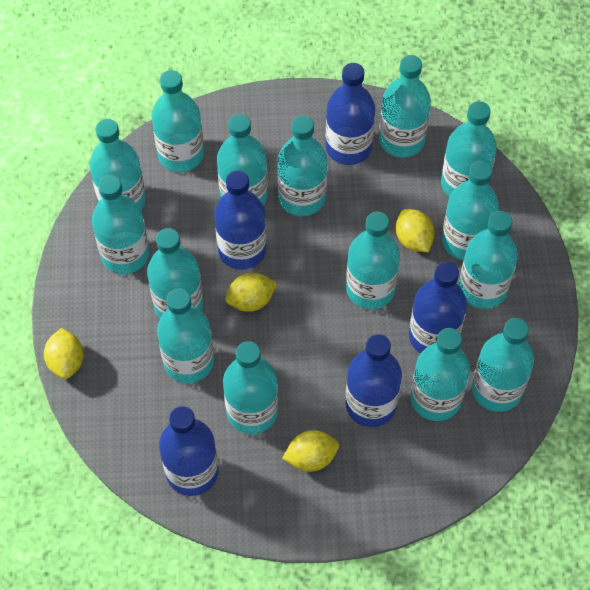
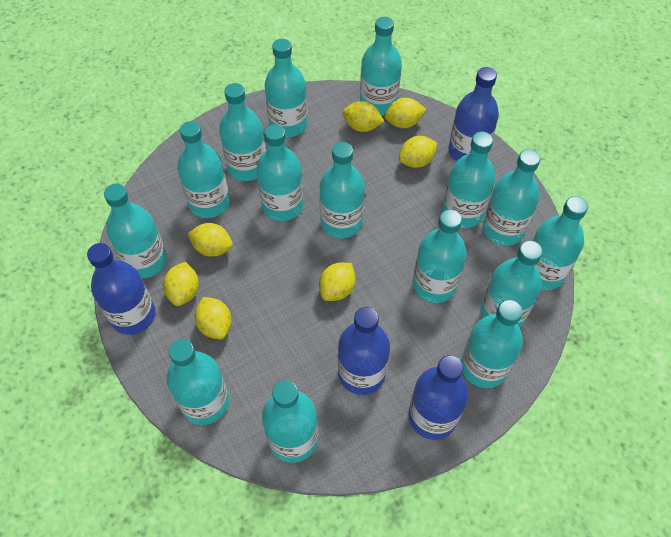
blue bottle: [159,406,218,496] [214,170,266,270] [326,63,375,165] [345,334,402,427] [409,262,467,354] = 5 -> [87,243,156,335] [338,307,390,395] [408,355,469,440] [448,67,499,162] = 4
yellow lemon: [44,328,84,379] [225,273,277,312] [282,430,339,472] [396,209,435,252] = 4 -> [163,262,199,306] [187,223,233,257] [195,297,232,339] [319,263,356,301] [342,101,384,132] [384,98,426,128] [399,136,437,168] = 7

